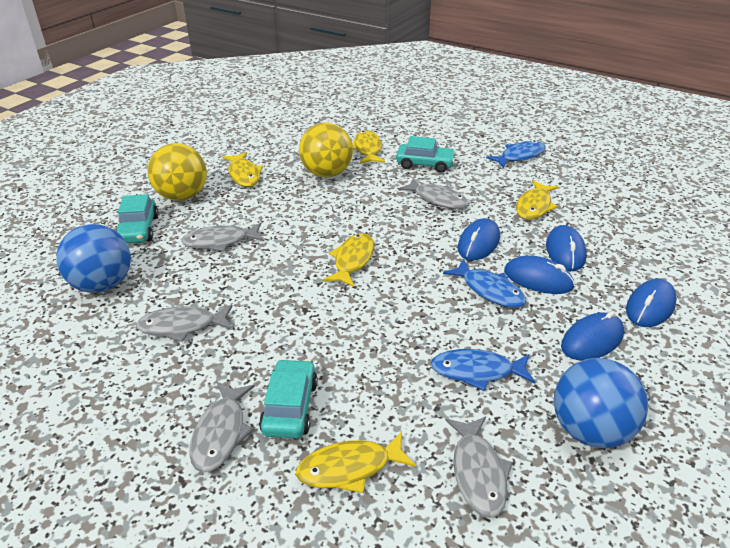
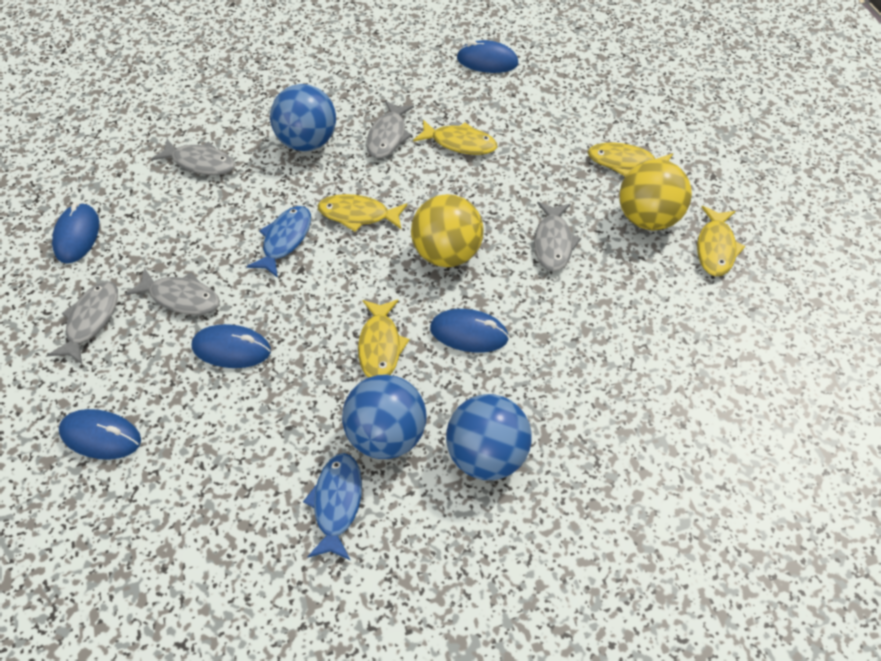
blue ball: [56,224,131,293] [554,358,648,448] = 2 -> [270,84,336,151] [342,375,426,459] [446,394,532,480] = 3
blue fish: [431,349,535,391] [443,259,526,308] [486,140,545,168] = 3 -> [246,206,311,278] [303,453,362,561] = 2
turquoise car: [115,194,159,243] [259,359,318,438] [396,136,456,173] = 3 -> none = 0

